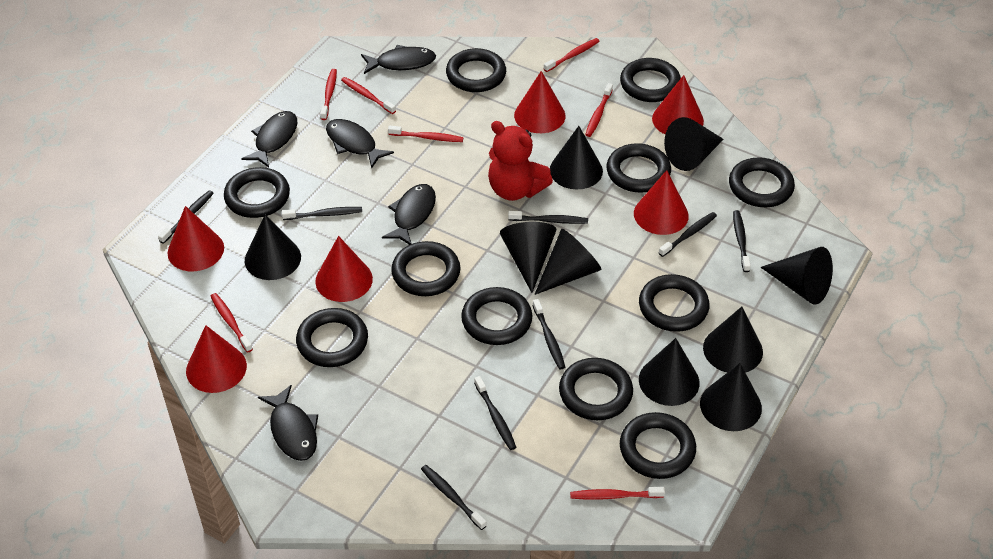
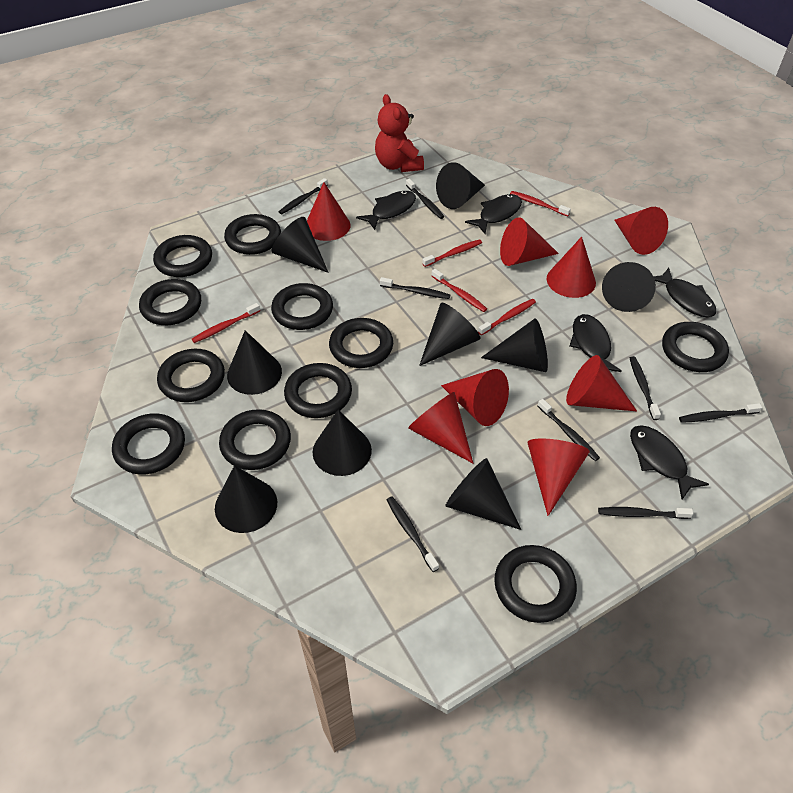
red cone: [168,206,224,271] [186,325,247,393] [315,236,373,302] [514,71,565,133] [634,170,689,235] [652,75,704,134] = 6 -> [307,182,350,241] [408,392,473,463] [441,369,509,426] [500,217,559,266] [527,439,590,516] [547,237,596,298] [566,355,637,411] [614,207,668,255] = 8
red toothbrush: [210,293,253,353] [321,69,337,120] [341,77,396,114] [388,126,463,142] [544,38,600,72] [570,487,665,500] [585,83,613,137] = 7 -> [192,303,260,343] [422,239,482,267] [432,269,487,312] [478,299,536,335] [510,191,571,216] = 5

